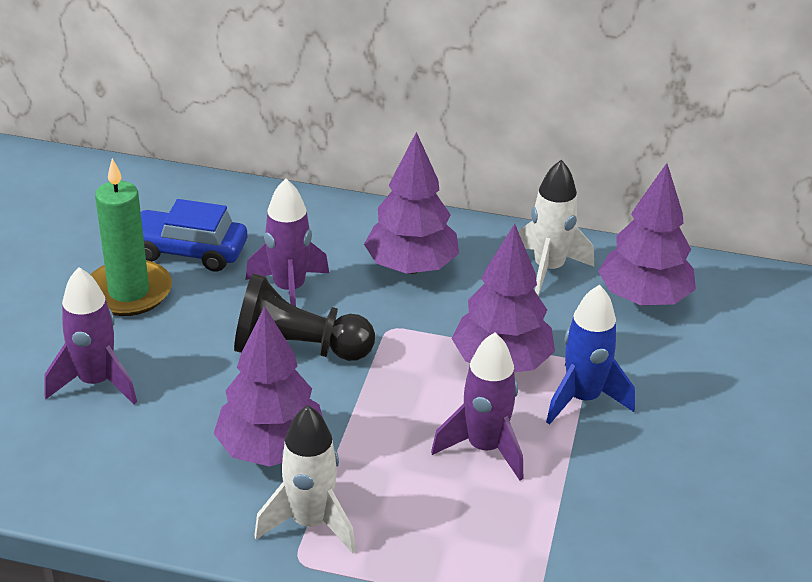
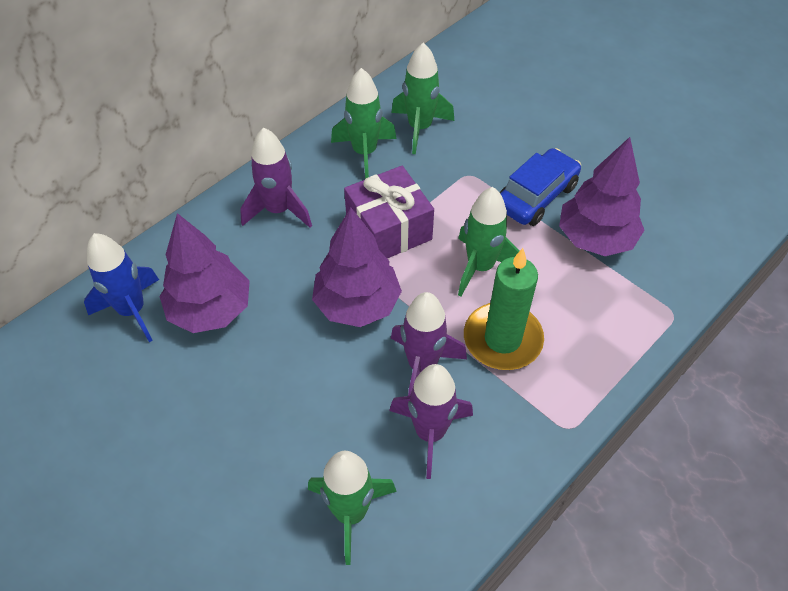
black pawn: [234,273,375,361] = 1 -> none = 0
green rocket: none = 0 -> [308,451,397,565] [331,68,396,179] [391,43,454,154] [458,187,519,296] = 4
purple gift: none = 0 -> [344,166,434,258] = 1
purple tree: [214,306,323,467] [364,132,459,274] [452,224,555,372] [598,163,696,306] = 4 -> [159,213,250,333] [312,207,402,327] [559,137,644,256] = 3
white rocket: [254,405,356,554] [519,160,594,296] = 2 -> none = 0

